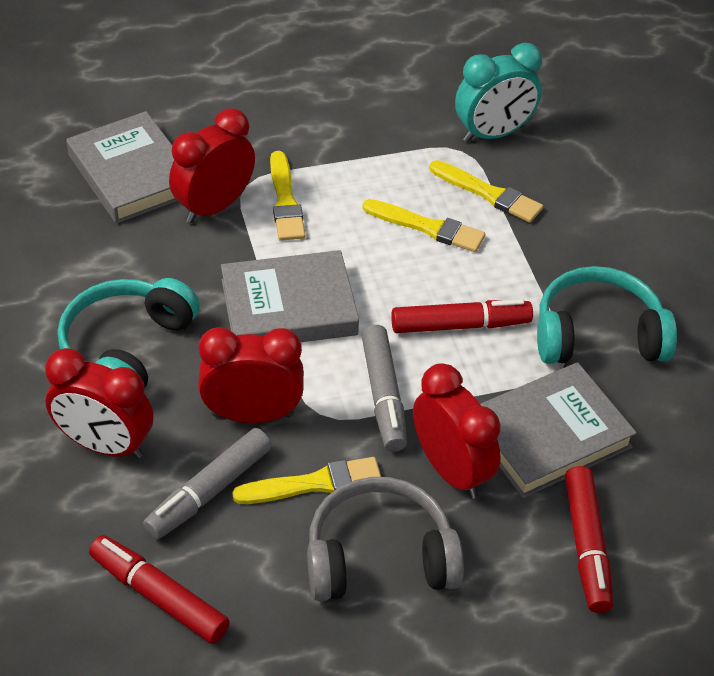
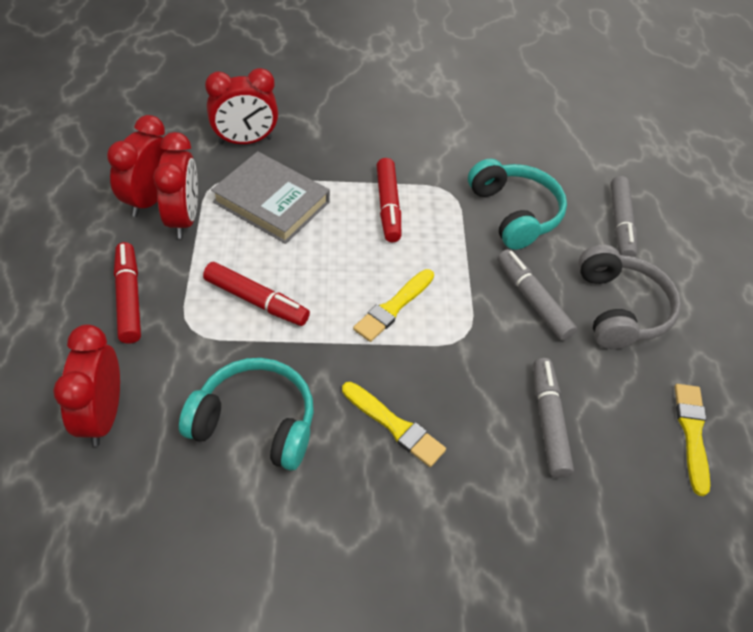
grey book: [66,111,177,224] [221,250,359,342] [480,362,637,498] = 3 -> [211,151,330,244] = 1
grey marker: [143,428,272,540] [361,325,407,452] = 2 -> [497,249,577,341] [533,358,574,478] [611,176,637,257] = 3
turquoise clock: [455,43,542,142] = 1 -> none = 0
yellow brush: [232,457,381,504] [270,151,305,241] [362,199,485,252] [429,160,543,223] = 4 -> [342,382,446,467] [353,269,434,342] [675,384,710,496] = 3

